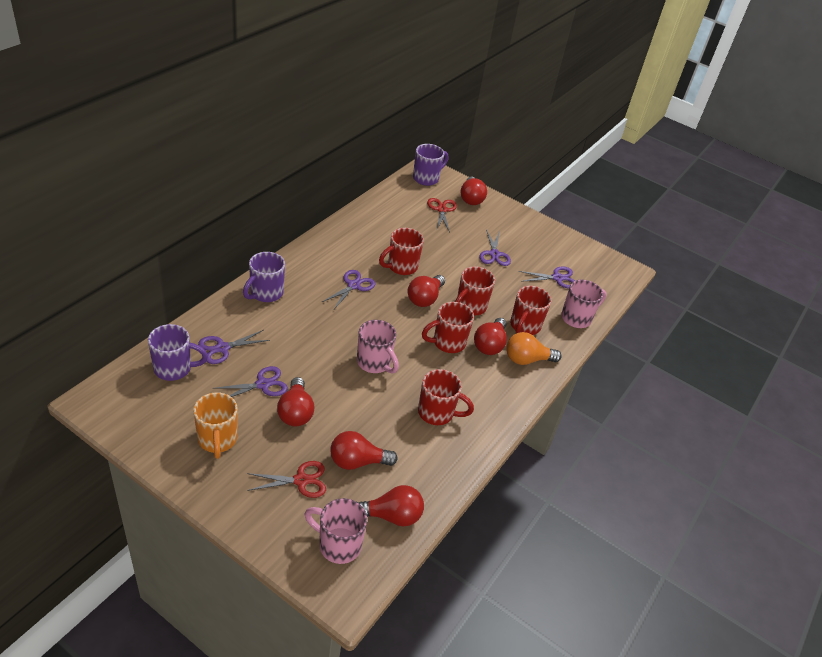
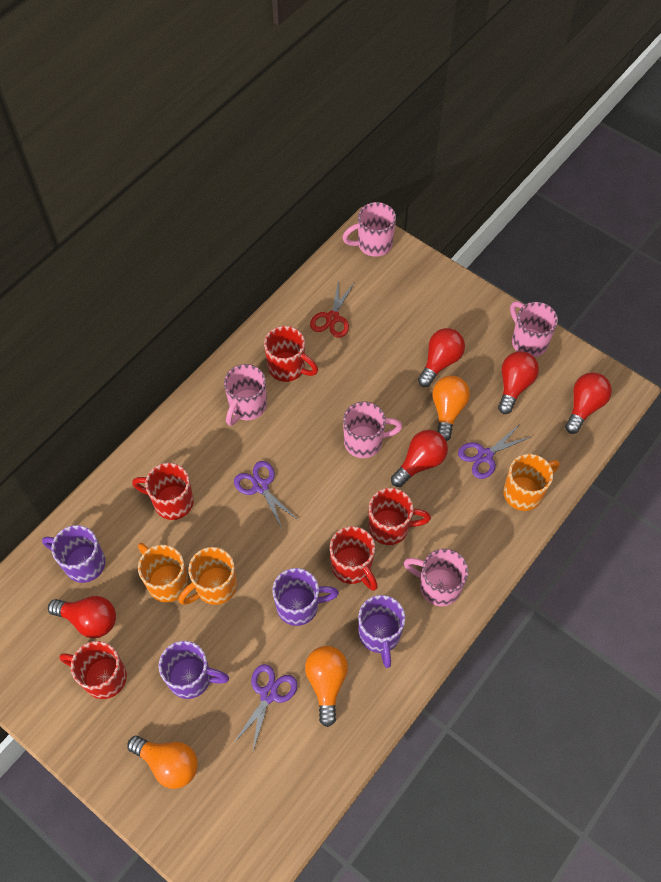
orange light bulb: [506,332,561,365] = 1 -> [127,736,198,789] [305,646,348,727] [432,376,470,441] = 3
orange mug: [193,392,238,459] = 1 -> [138,543,189,602] [179,547,237,605] [503,454,560,511] = 3
pink mug: [304,498,367,564] [357,320,399,374] [561,280,606,328] = 3 -> [224,364,267,426] [342,202,396,257] [343,402,403,458] [404,549,468,606] [510,301,558,357] = 5
purple mug: [148,324,208,381] [243,252,285,302] [413,144,448,186] = 3 -> [42,525,106,583] [158,641,229,699] [273,568,339,626] [358,595,405,668] = 4
purple scissors: [198,330,270,364] [213,366,288,397] [322,270,376,309] [479,229,511,266] [518,266,575,289] = 5 -> [233,664,298,753] [234,461,298,528] [458,424,531,479] = 3
red light bulb: [277,377,315,426] [330,431,398,470] [357,485,424,526] [408,275,445,307] [460,177,487,205] [474,318,507,355] = 6 -> [48,596,116,638] [391,430,448,487] [418,328,465,387] [498,351,539,414] [565,372,612,434] = 5
red scissors: [247,461,326,498] [427,198,457,232] = 2 -> [310,279,355,338] = 1

